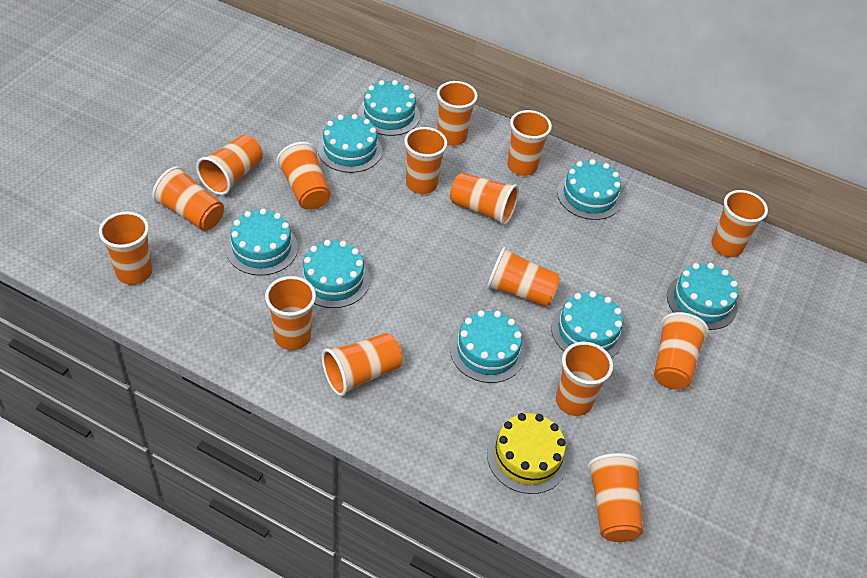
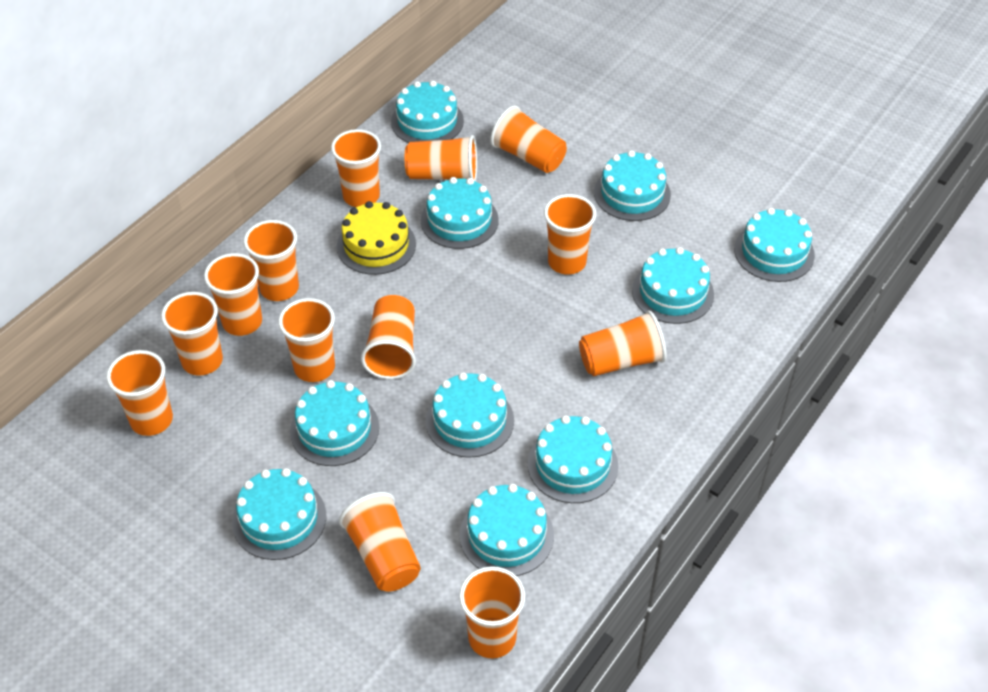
orange cup: [99,212,152,285] [152,166,224,231] [196,135,263,195] [265,276,316,350] [277,142,331,210] [322,333,402,396] [404,127,447,194] [437,81,478,146] [450,172,519,225] [487,247,561,307] [507,110,552,176] [556,342,613,416] [588,453,643,542] [654,312,709,390] [711,190,768,257] = 15 -> [106,350,173,436] [161,292,223,376] [204,253,262,336] [243,220,299,301] [278,298,335,382] [331,129,381,207] [339,492,421,592] [361,295,416,379] [405,135,477,181] [459,566,525,658] [490,105,567,173] [544,194,596,275] [579,311,667,376] = 13
turquoise cake: [226,208,298,276] [297,240,370,308] [318,114,382,173] [358,80,420,136] [450,310,525,383] [551,291,625,358] [557,159,622,220] [667,263,738,330] = 8 -> [232,468,326,560] [290,380,379,466] [391,80,464,143] [421,177,499,249] [426,372,514,458] [460,484,554,576] [528,415,619,503] [594,150,671,221] [632,247,714,324] [734,208,815,282] = 10

